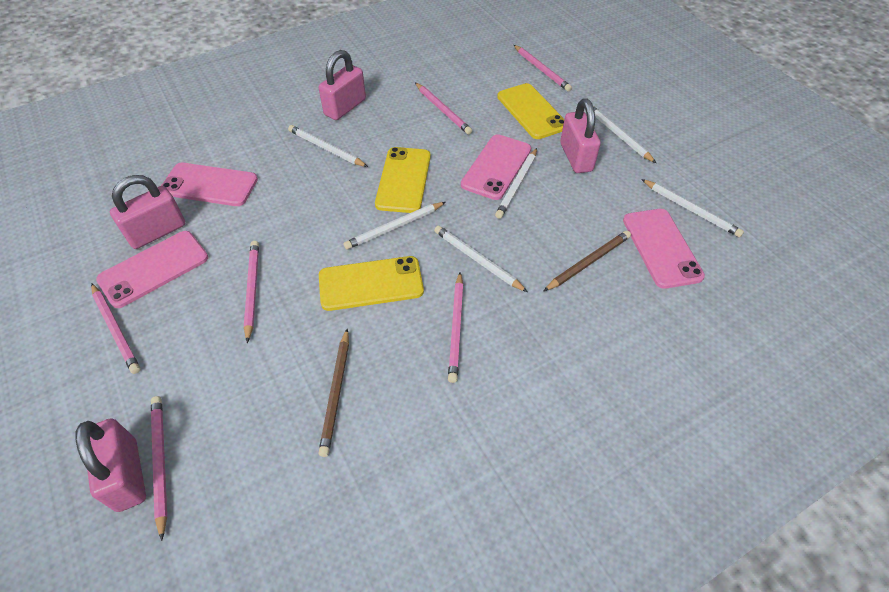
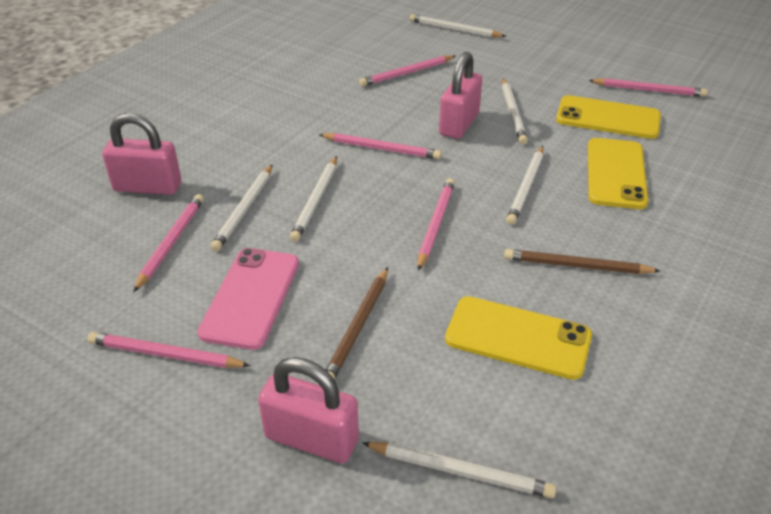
pink padlock: [76,418,146,512] [110,175,185,249] [319,50,366,120] [560,98,601,173] = 4 -> [102,113,181,195] [258,357,359,463] [439,52,482,139] = 3
pink phone: [96,231,208,308] [161,163,258,206] [461,134,531,200] [623,209,705,289] = 4 -> [197,248,299,350] = 1

